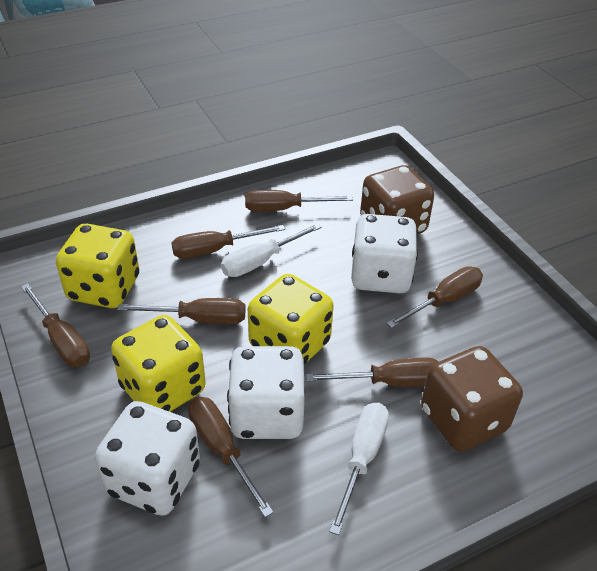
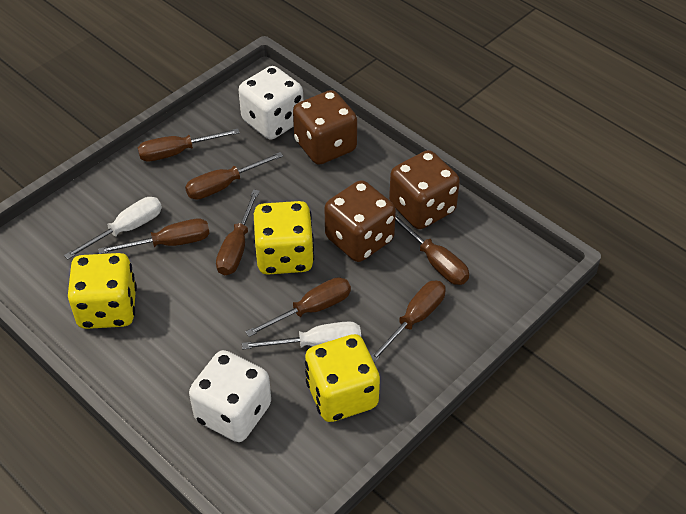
brown dice: [360,165,434,234] [421,346,523,452] = 2 -> [293,90,357,165] [325,180,396,262] [389,150,460,229] = 3
white dice: [95,401,200,516] [227,346,305,439] [351,214,418,293] = 3 -> [189,350,271,442] [239,66,303,140] = 2

